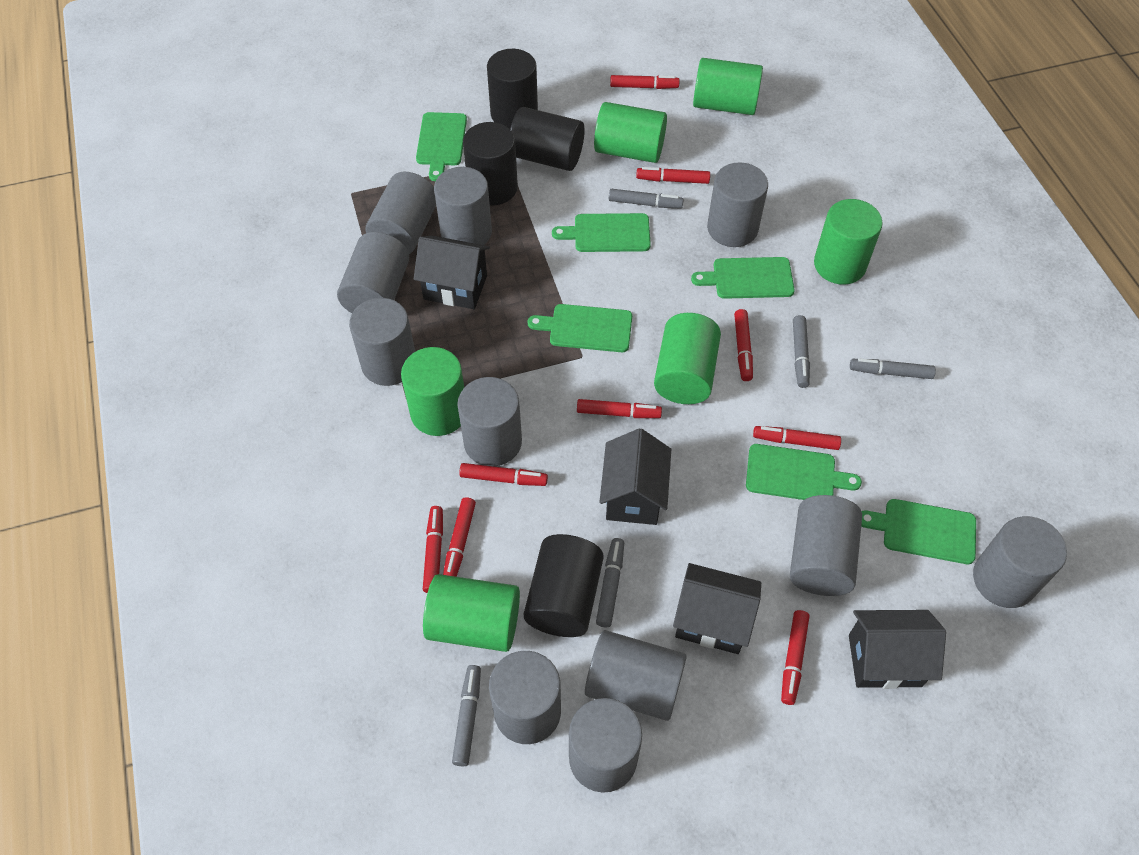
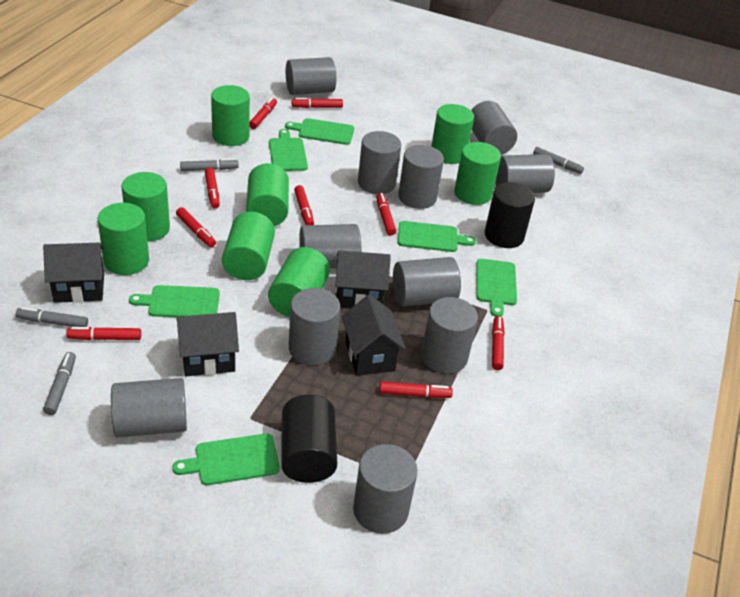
black cylinder: [463,122,518,206] [487,49,538,129] [510,107,585,171] [524,534,604,637] = 4 -> [281,395,337,483] [485,182,535,248] = 2
green cylinder: [401,347,464,436] [423,574,520,652] [594,102,667,163] [654,313,721,404] [693,58,763,115] [814,199,883,285] = 6 -> [98,203,149,275] [122,172,170,242] [211,85,250,146] [222,212,275,280] [246,163,289,226] [268,247,330,317] [431,104,474,164] [454,142,501,205] = 8
grey marker: [452,665,481,766] [596,538,624,627] [609,189,684,209] [793,315,810,388] [850,358,936,379] = 5 -> [16,307,88,327] [43,352,76,415] [180,158,239,171] [533,147,584,174] = 4

